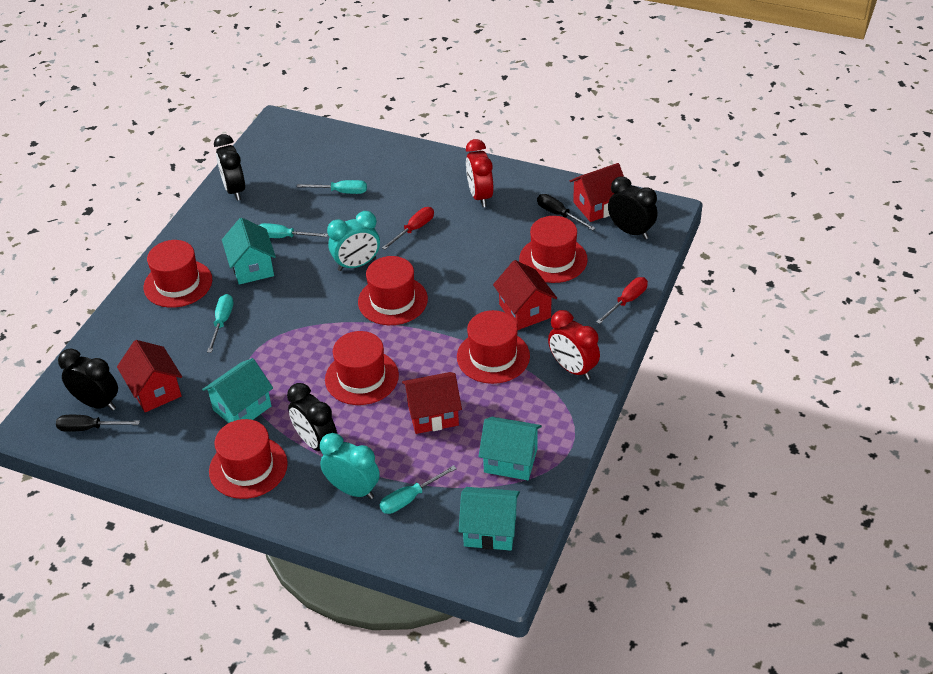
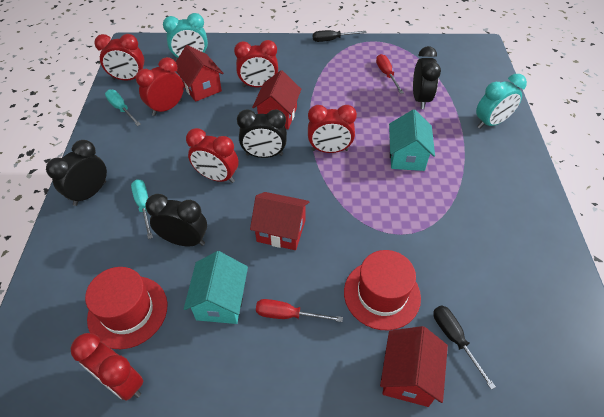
red clock: [466,139,493,207] [548,310,600,380] = 2 -> [71,333,144,401] [94,34,144,81] [136,57,184,116] [186,128,238,183] [234,40,278,87] [308,105,357,153] = 6
red hat: [144,240,212,308] [209,419,288,499] [325,331,399,405] [358,256,428,325] [457,310,530,384] [519,216,588,283] = 6 -> [85,267,167,349] [344,250,421,330] = 2
turquoise house: [202,358,273,423] [222,218,276,285] [459,487,520,551] [479,417,542,480] = 4 -> [184,251,248,324] [389,109,435,171] = 2
turquoise screwdriver: [207,294,233,353] [259,223,328,238] [297,180,367,194] [380,465,457,514] = 4 -> [105,89,141,126] [131,179,153,239] = 2

